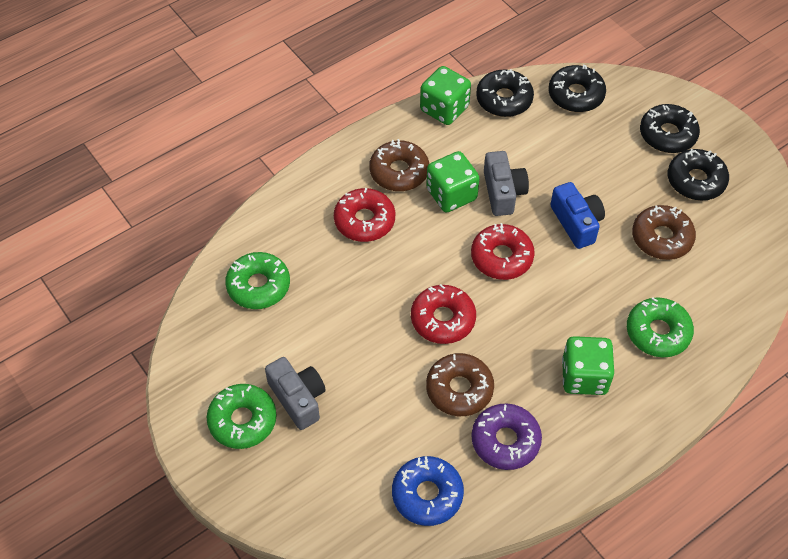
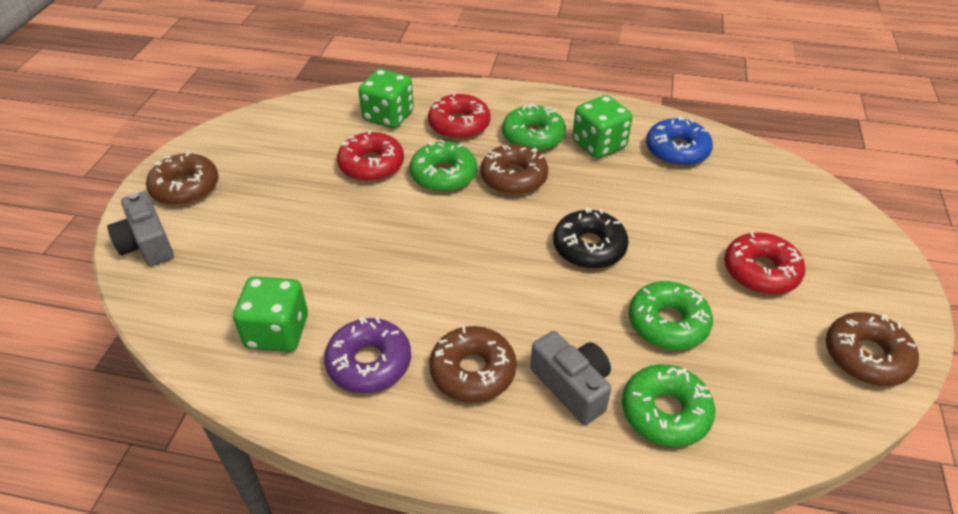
black donut: [476,69,534,117] [548,65,606,112] [640,104,700,153] [668,149,729,201] = 4 -> [553,208,629,269] = 1
blue camera: [550,182,605,249] = 1 -> none = 0
brown donut: [369,139,429,191] [426,353,494,416] [632,205,696,260] = 3 -> [146,152,219,205] [429,326,517,403] [480,144,548,195] [826,312,919,386] = 4
green donut: [207,384,276,449] [225,252,290,309] [627,297,694,357] = 3 -> [409,139,477,192] [502,103,566,151] [622,364,715,447] [629,281,713,350] = 4

